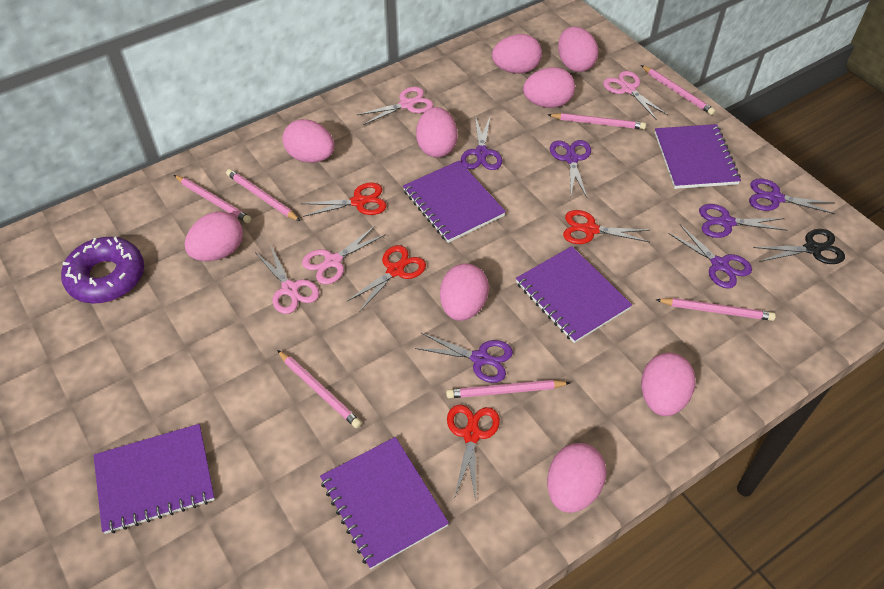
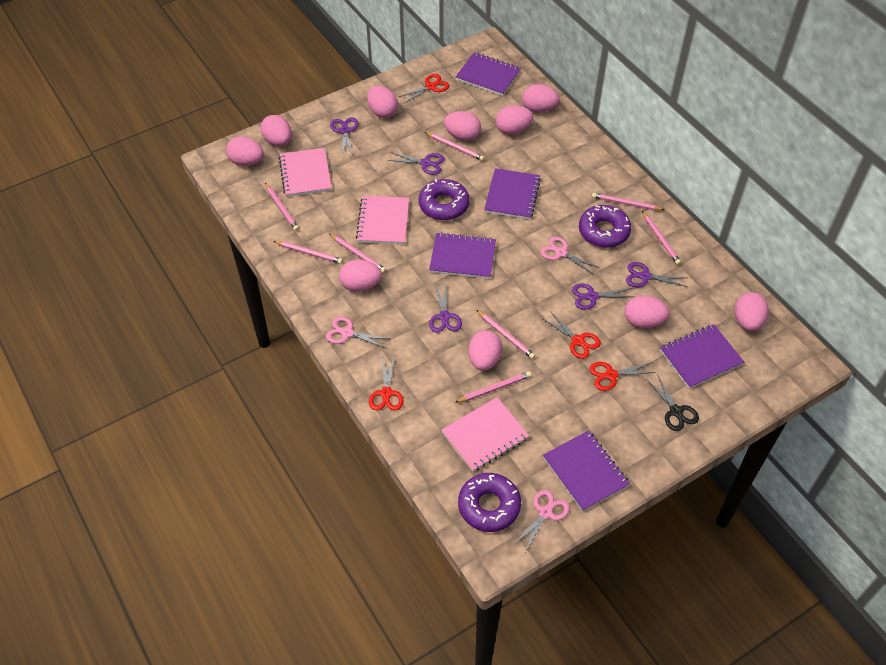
pink egg: [185,211,243,261] [282,119,335,163] [416,107,458,157] [440,263,489,321] [492,34,542,74] [523,67,575,108] [547,443,607,513] [558,26,599,72] [641,353,696,416] = 9 -> [226,136,264,166] [261,115,292,146] [339,260,382,292] [367,86,398,118] [444,111,481,141] [468,330,502,371] [496,105,533,135] [522,84,559,113] [624,296,669,329] [735,292,769,331] = 10
pink notebook: none = 0 -> [279,148,332,197] [356,196,409,244] [442,397,529,472] = 3
pink pencil: [174,175,251,223] [226,169,300,221] [277,350,362,428] [446,380,570,398] [548,113,646,129] [641,65,716,115] [656,298,776,321] = 7 -> [265,183,299,231] [273,241,343,264] [329,234,386,273] [425,132,484,161] [456,371,531,402] [476,310,535,359] [592,193,664,210] [642,211,681,265] = 8
pink scissors: [255,244,320,314] [302,226,386,284] [357,87,433,125] [603,71,668,120] = 4 -> [326,317,391,348] [513,490,570,552] [540,237,600,275] = 3
purple donut: [61,237,144,303] = 1 -> [419,179,470,220] [458,473,521,532] [579,205,631,248] = 3
purple scissors: [415,333,513,383] [461,116,502,170] [550,140,591,197] [668,224,752,289] [699,204,788,238] [749,179,835,214] = 6 -> [330,118,359,156] [388,152,445,175] [429,282,462,333] [572,283,633,310] [626,262,687,287] = 5

